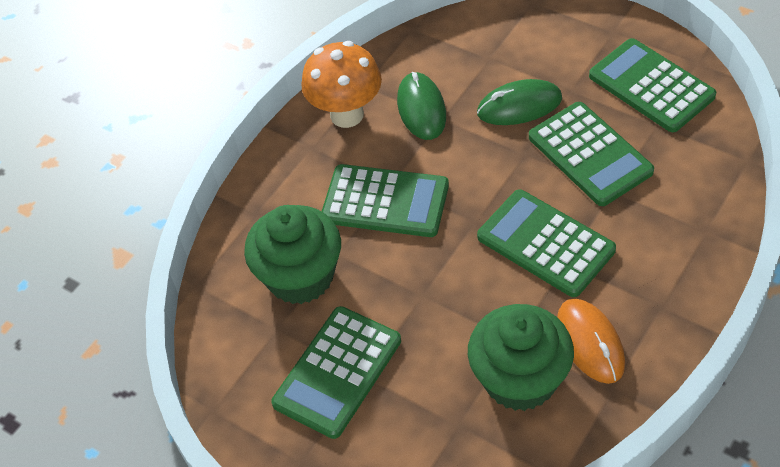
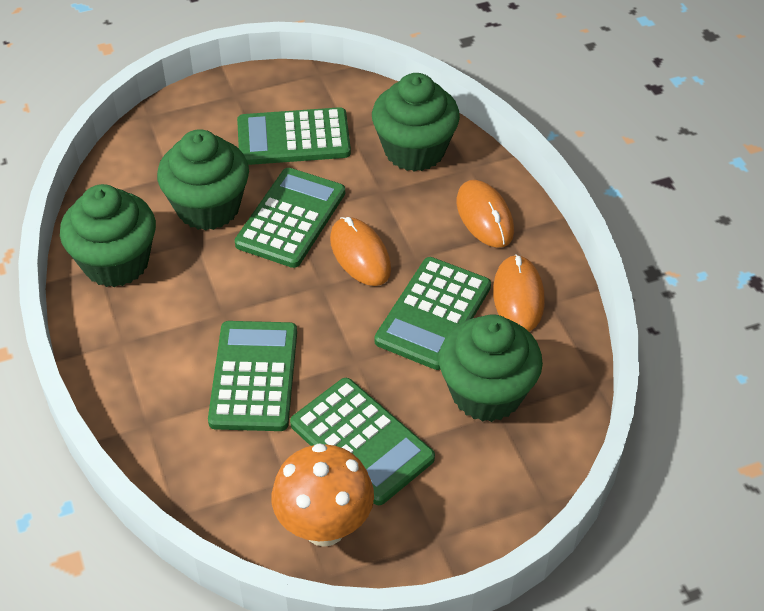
green cupcake: [244,205,341,304] [468,304,574,411] = 2 -> [60,184,156,287] [157,129,249,231] [372,73,460,172] [439,314,543,422] = 4
green mouse: [397,72,446,140] [477,79,562,125] = 2 -> none = 0
orange mouse: [557,299,625,384] = 1 -> [330,217,391,286] [456,180,514,248] [493,254,545,332] = 3

